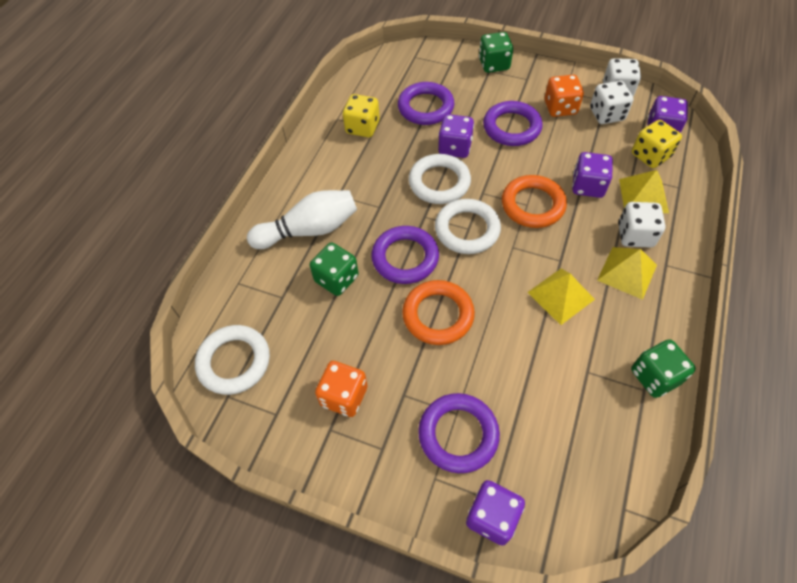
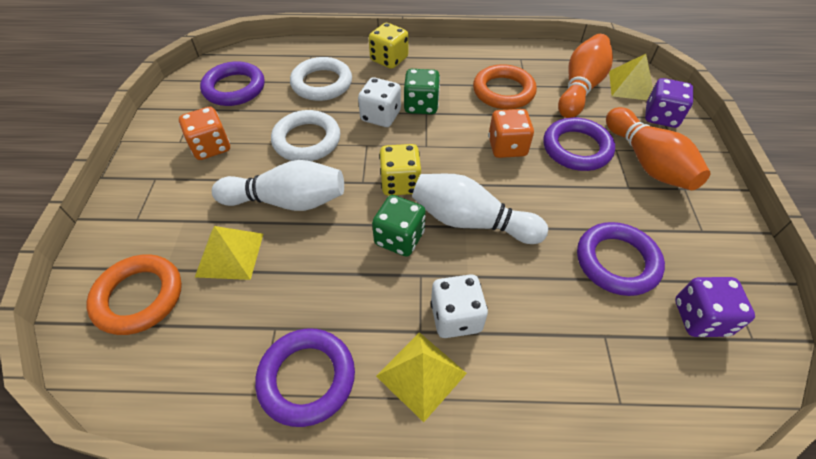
green dice: [310,242,359,296] [479,32,513,73] [631,339,696,398] = 3 -> [372,195,426,257] [404,69,440,114] = 2
orange bowling pin: none = 0 -> [558,34,613,118] [606,107,710,190] = 2
purple dice: [438,114,474,158] [466,480,525,546] [572,152,613,198] [647,96,688,133] = 4 -> [645,78,693,128] [675,277,755,337] = 2
white bowling pin: [247,190,357,249] = 1 -> [212,160,344,211] [412,174,548,244] = 2
white dice: [590,81,634,124] [603,58,641,97] [618,202,665,248] = 3 -> [358,77,401,127] [430,274,488,338] = 2
white ring: [195,325,270,395] [409,154,471,204] [435,199,501,254] = 3 -> [271,110,341,161] [290,57,352,101] = 2

